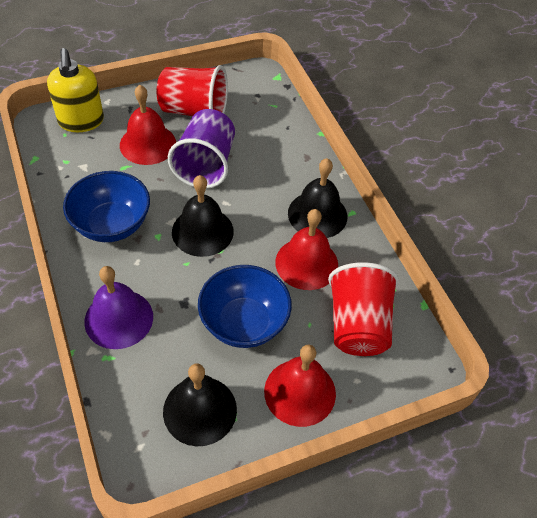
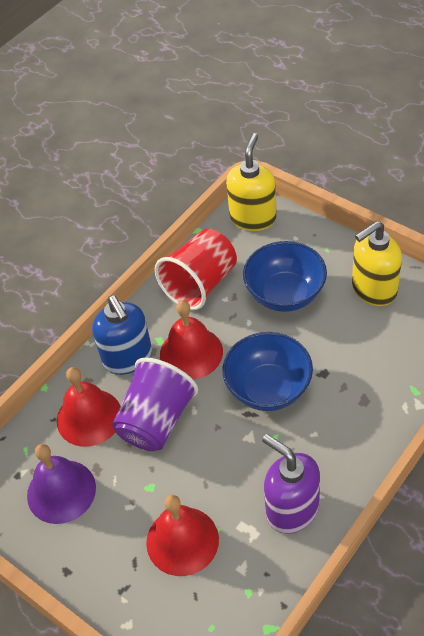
black bell: [163,363,237,446] [172,175,234,257] [288,158,347,238] = 3 -> none = 0
blue soap dispenser: none = 0 -> [92,295,152,375] = 1
purple soap dispenser: none = 0 -> [262,434,320,534] = 1
red cup: [157,65,228,116] [328,262,399,356] = 2 -> [155,229,237,310] = 1
yellow soap dispenser: [47,48,104,132] = 1 -> [226,133,277,231] [352,221,402,306] = 2

